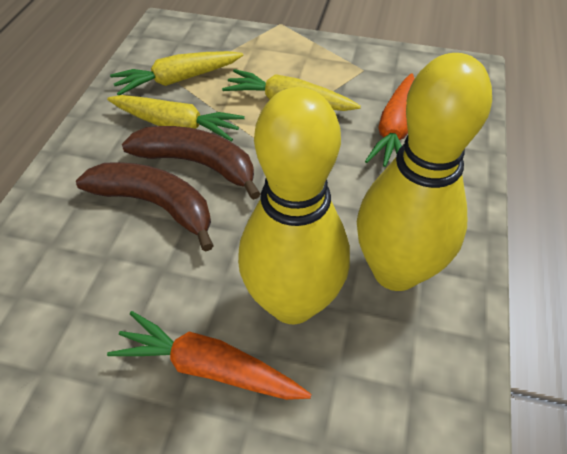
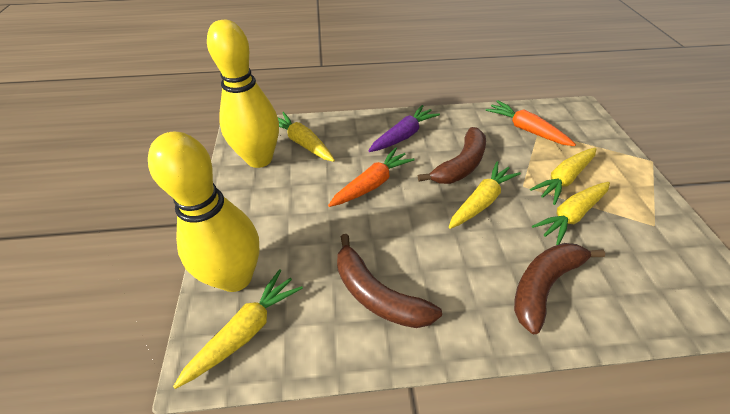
brown banana: [76,162,214,252] [122,126,261,200] = 2 -> [337,234,442,328] [418,127,486,184] [514,243,605,334] = 3
purple carrot: none = 0 -> [369,105,440,152] = 1
yellow carrot: [107,95,245,142] [110,51,243,95] [222,69,361,111] = 3 -> [173,269,303,389] [278,112,335,162] [449,161,521,229] [530,148,597,205] [532,182,610,245] = 5

